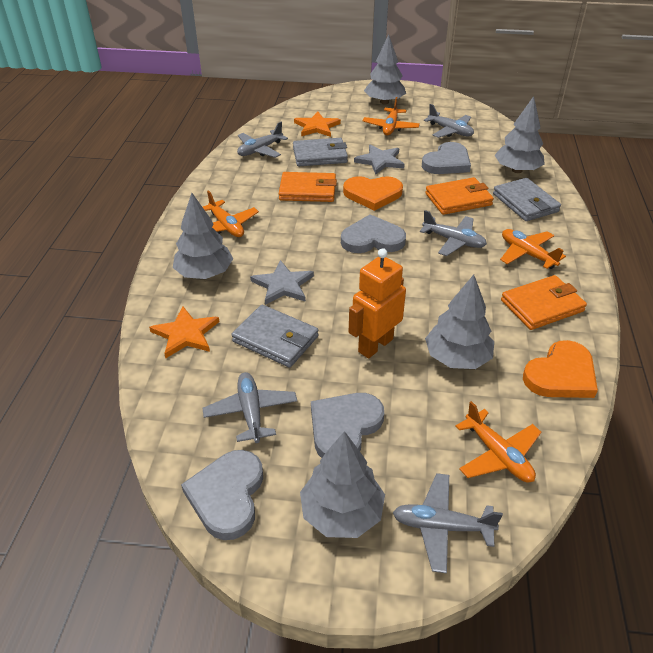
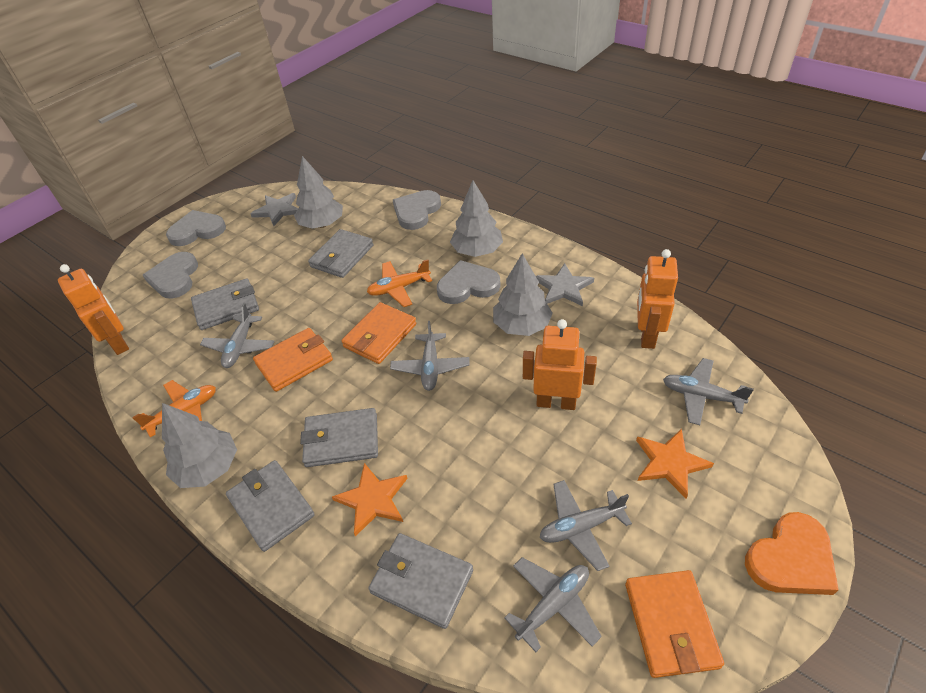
grey tree: [173,193,233,279] [300,431,385,538] [364,35,406,104] [425,275,494,369] [494,96,545,173] = 5 -> [162,403,237,488] [294,156,343,229] [450,180,503,257] [493,253,553,336] = 4
grey wallet: [231,305,318,368] [293,138,348,166] [493,178,561,221] = 3 -> [191,278,259,330] [226,460,315,552] [300,408,378,467] [308,229,374,278] [368,533,473,629] = 5
orange heart: [343,176,403,211] [523,340,598,398] = 2 -> [745,512,839,595] = 1
orange plane: [203,190,259,237] [363,97,420,135] [455,401,541,483] [500,229,566,269] = 4 -> [132,380,216,437] [367,260,432,307] = 2
orange robot: [349,248,406,359] = 1 -> [58,264,129,355] [523,319,597,410] [637,249,678,349] = 3

